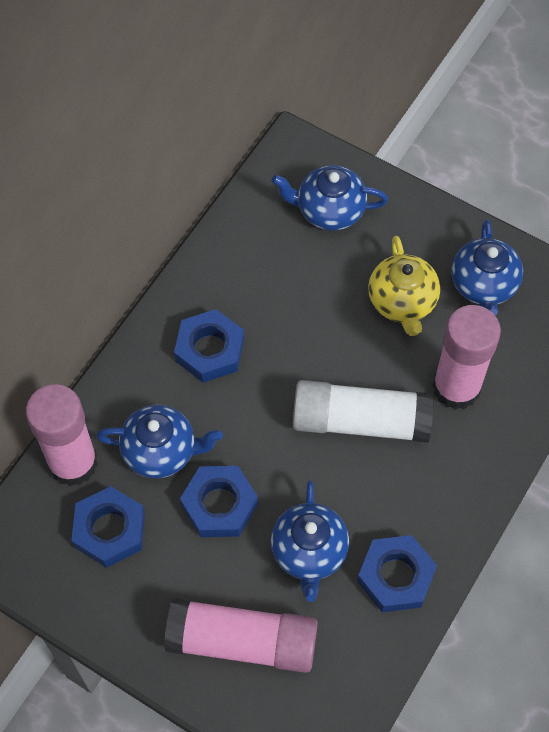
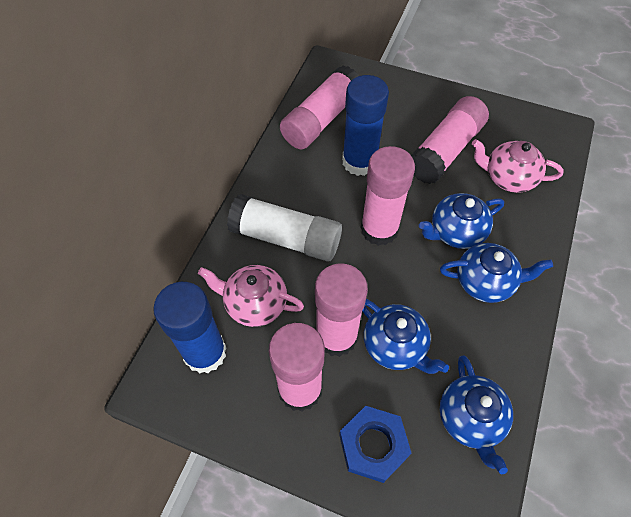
blue glue stick: none = 0 -> [153,282,227,374] [342,75,389,176] = 2
blue nut: [71,486,145,568] [174,309,244,383] [180,466,258,537] [357,535,437,612] = 4 -> [339,406,411,483] = 1
pink glue stick: [26,384,98,486] [164,598,318,673] [432,305,501,410] = 3 -> [269,323,325,412] [280,65,359,149] [315,264,368,357] [361,146,415,246] [411,96,489,184] = 5
pink teapot: none = 0 -> [198,265,304,327] [472,139,564,193] = 2
yellow teapot: [368,236,440,336] = 1 -> none = 0

